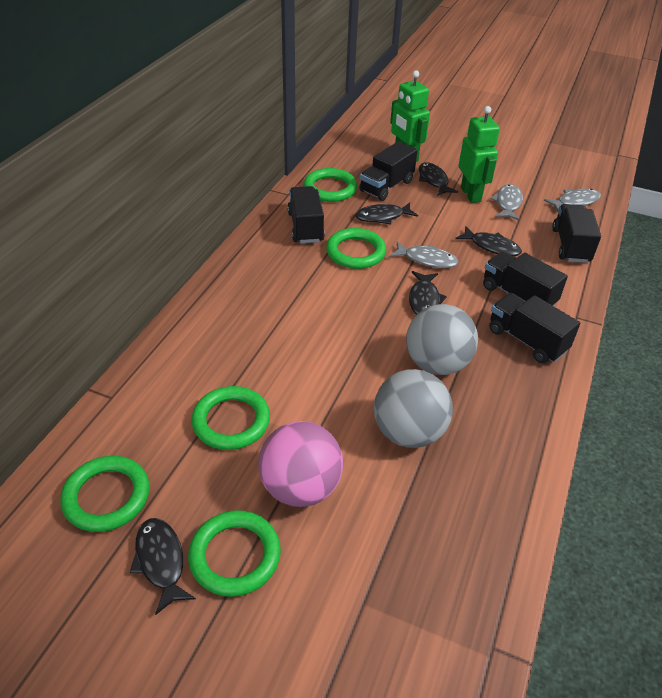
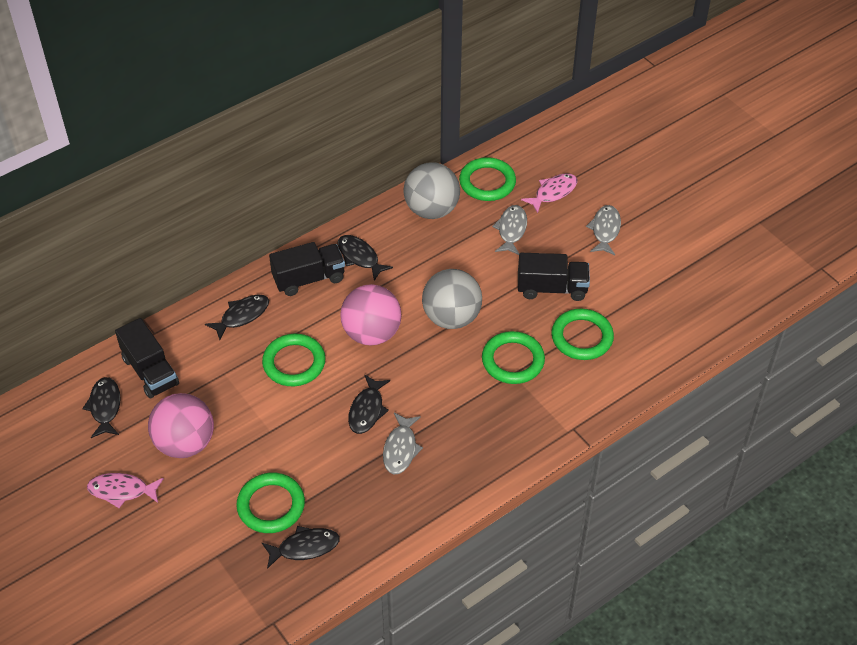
black truck: [287,186,325,243] [359,142,417,201] [483,252,568,306] [489,293,580,363] [552,204,601,263] = 5 -> [115,318,179,398] [269,242,345,296] [518,253,590,301] = 3
green robot: [390,70,430,162] [459,106,500,203] = 2 -> none = 0
pink ball: [258,421,343,507] = 1 -> [148,393,214,458] [340,284,402,346] = 2
pink fish: none = 0 -> [87,473,164,508] [521,173,577,213] = 2

